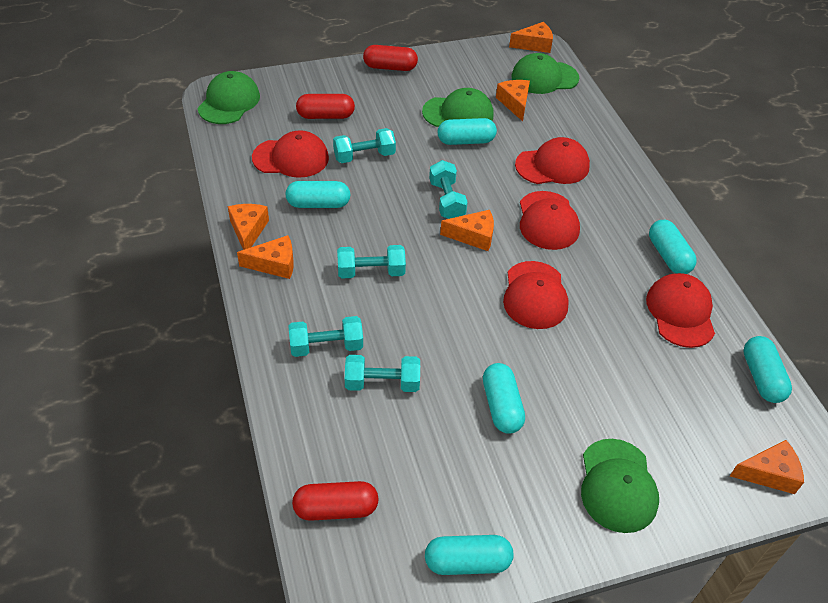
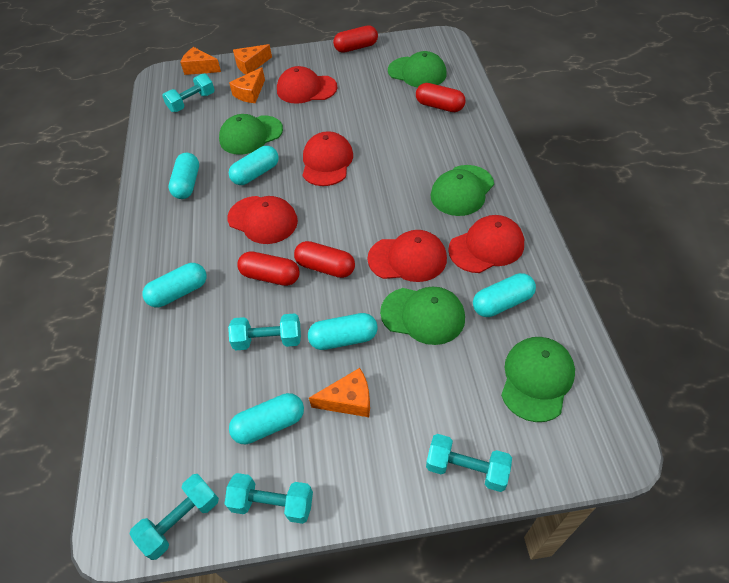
green cap: [198,71,260,124] [422,88,494,127] [511,53,579,94] [581,439,659,533] = 4 -> [219,114,283,155] [380,287,465,345] [388,51,447,87] [430,165,494,216] [501,337,575,422] = 5
orange cheese: [228,204,269,250] [237,235,294,279] [440,210,494,251] [496,80,530,121] [509,22,553,53] [730,440,804,494] = 6 -> [180,47,221,75] [229,67,265,103] [233,44,272,74] [309,368,370,417] = 4
red capsule: [292,481,379,521] [296,94,355,119] [363,45,418,71] = 3 -> [238,251,300,286] [294,241,355,278] [333,25,378,53] [416,83,466,112] = 4

